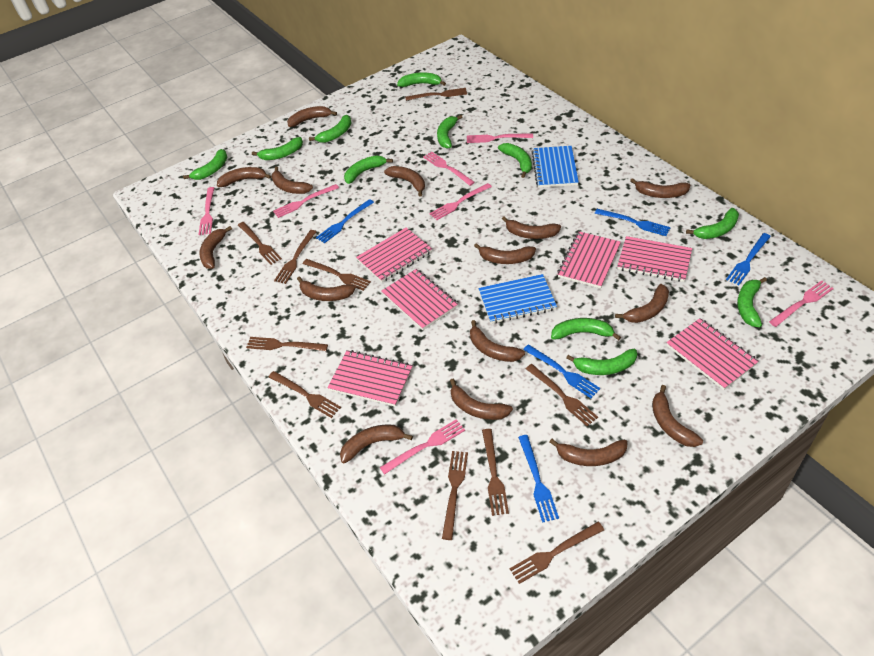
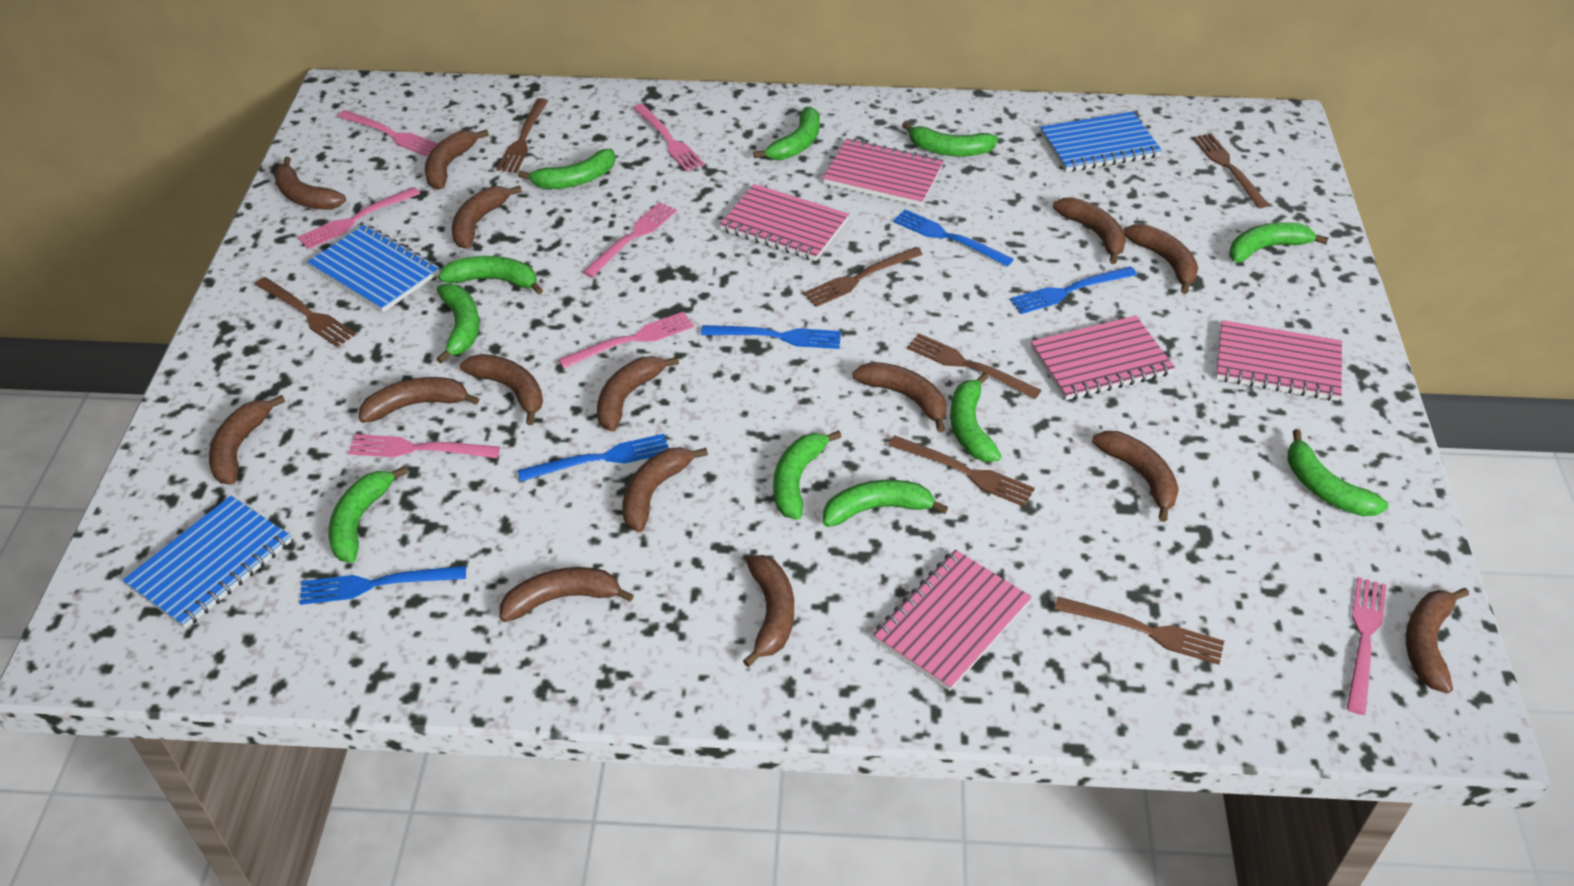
blue notebook: [479,274,557,324] [532,146,579,188] = 2 -> [123,496,291,629] [307,224,440,313] [1040,112,1162,172] = 3
brown fork: [238,222,282,265] [246,337,328,351] [269,371,341,418] [274,230,317,284] [303,259,371,291] [405,88,467,101] [442,451,468,540] [482,429,509,516] [510,522,604,584] [526,364,598,426] = 10 -> [255,277,356,347] [496,98,548,173] [803,247,923,307] [888,435,1035,507] [907,334,1041,399] [1054,597,1224,665] [1192,133,1269,208] = 7
pink notebook: [327,350,413,407] [356,227,432,282] [382,269,458,330] [557,231,621,289] [617,236,692,282] [666,318,759,390] = 6 -> [720,184,849,261] [823,138,944,206] [873,550,1032,691] [1031,316,1175,400] [1216,320,1342,401] = 5

